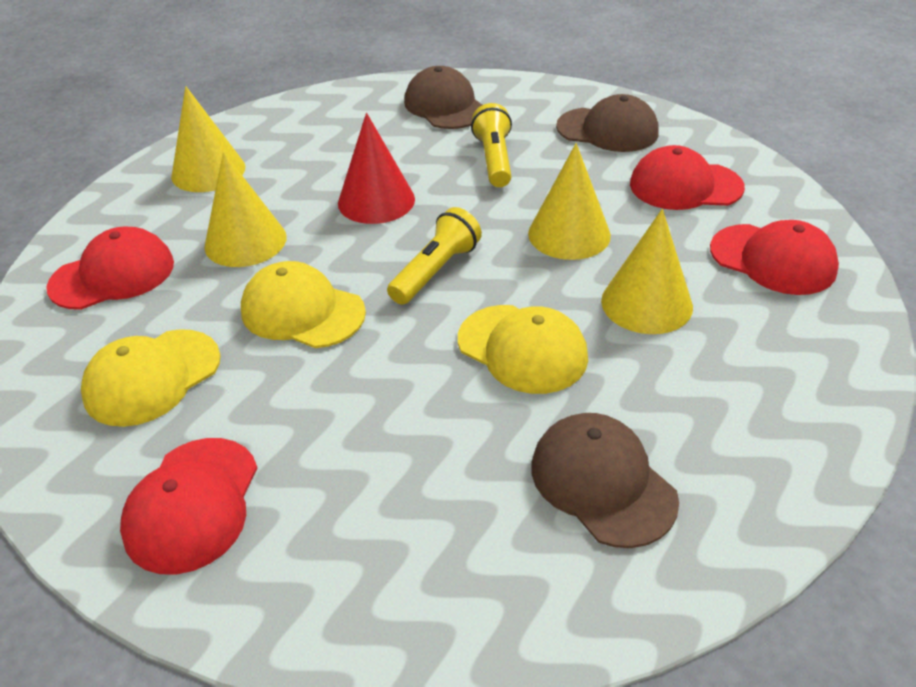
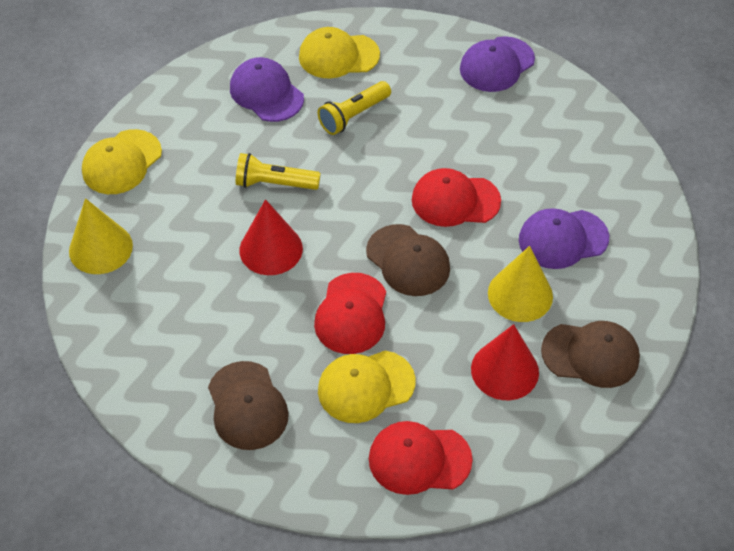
purple cap: none = 0 -> [230,57,304,122] [460,36,535,92] [519,208,609,269] = 3
red cap: [46,227,174,310] [120,438,258,575] [630,145,745,210] [710,220,839,295] = 4 -> [314,273,386,354] [369,421,473,495] [412,168,501,227] = 3
red cone: [338,113,415,224] = 1 -> [240,199,303,275] [471,324,539,400] = 2
yellow cone: [171,86,245,192] [204,152,286,267] [528,143,611,260] [601,209,693,334] = 4 -> [69,198,133,274] [488,246,553,322] = 2

